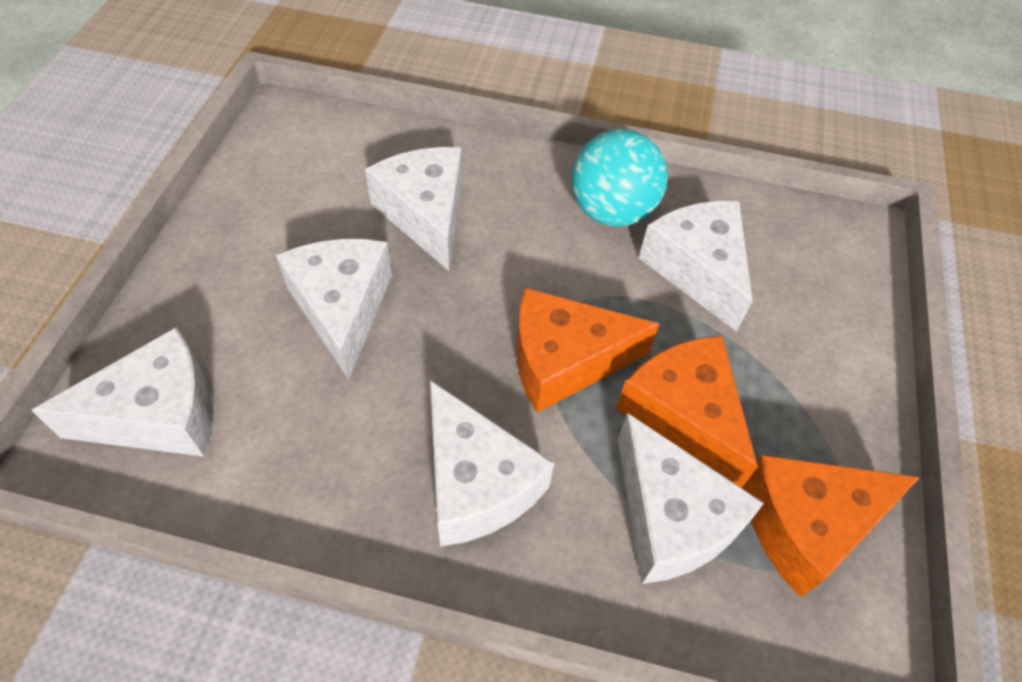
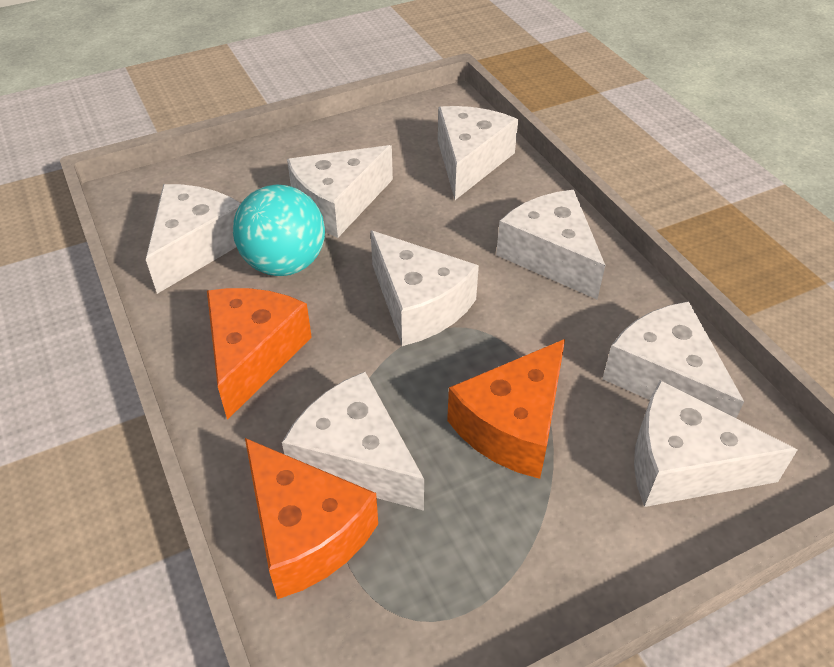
white cheese: [31,327,213,457] [276,239,392,380] [365,147,462,271] [430,380,554,547] [618,413,764,584] [639,201,753,332] = 6 -> [146,184,241,294] [282,372,424,511] [287,145,393,238] [370,230,479,346] [438,106,518,200] [496,190,605,299] [602,301,744,418] [634,380,797,507] = 8

